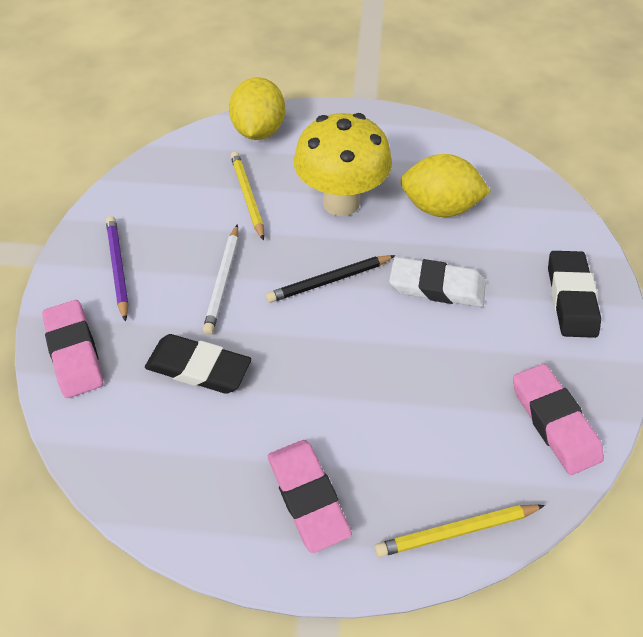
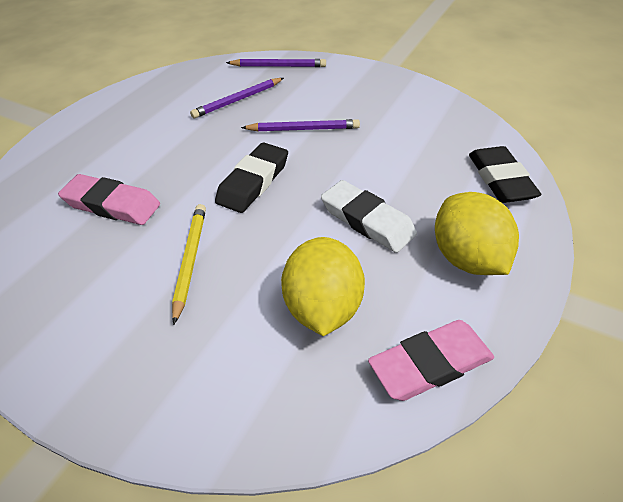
black pencil: [266,255,395,303] = 1 -> none = 0
pink eraser: [42,300,103,398] [268,440,352,553] [513,364,604,475] = 3 -> [58,174,160,225] [368,320,494,401] = 2
purple pencil: [106,216,129,322] = 1 -> [190,78,284,118] [226,59,326,67] [241,119,360,132] = 3
white pencil: [203,224,238,335] = 1 -> none = 0
yellow mushroom: [294,113,392,216] = 1 -> none = 0
yellow pencil: [230,152,264,241] [375,505,545,557] = 2 -> [172,204,206,325] = 1

